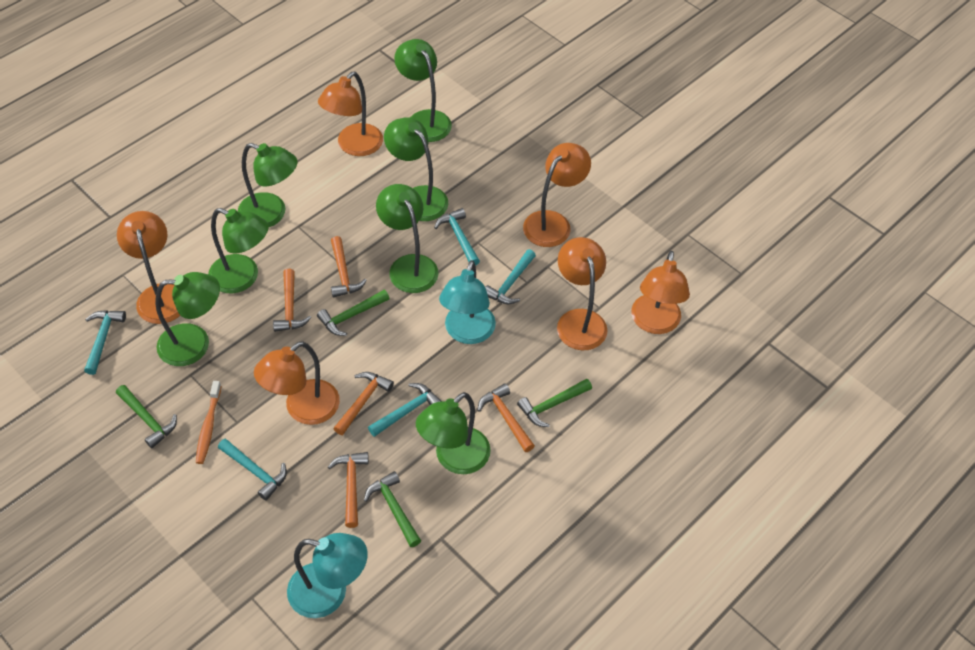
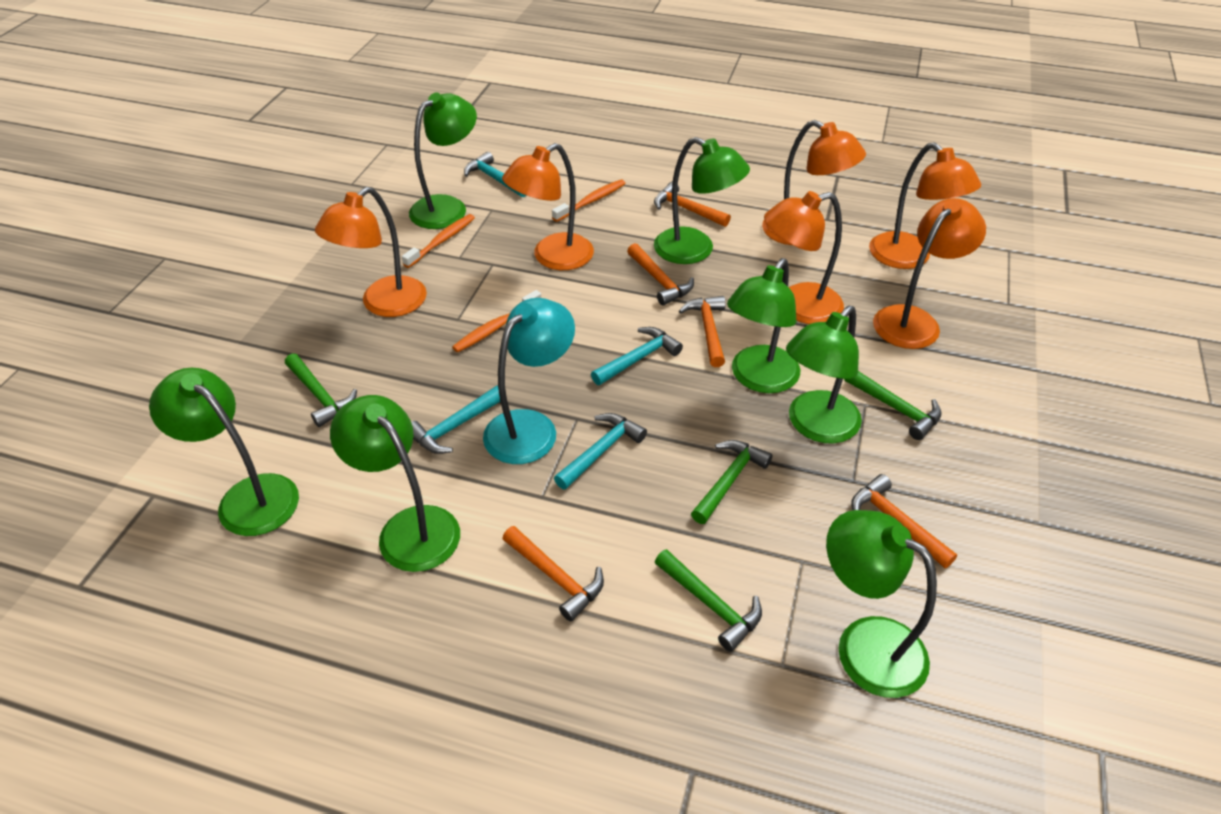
orange toothbrush: [196,381,221,464] = 1 -> [402,214,475,268] [452,290,541,352] [552,180,626,222] = 3
turquoise hammer: [84,310,126,375] [218,439,287,501] [368,383,441,437] [434,208,480,266] [485,249,536,304] = 5 -> [411,385,500,454] [464,152,527,197] [554,413,647,490] [591,327,683,385] = 4
turquoise lamp: [287,533,368,618] [439,260,496,344] = 2 -> [483,298,575,464] = 1

